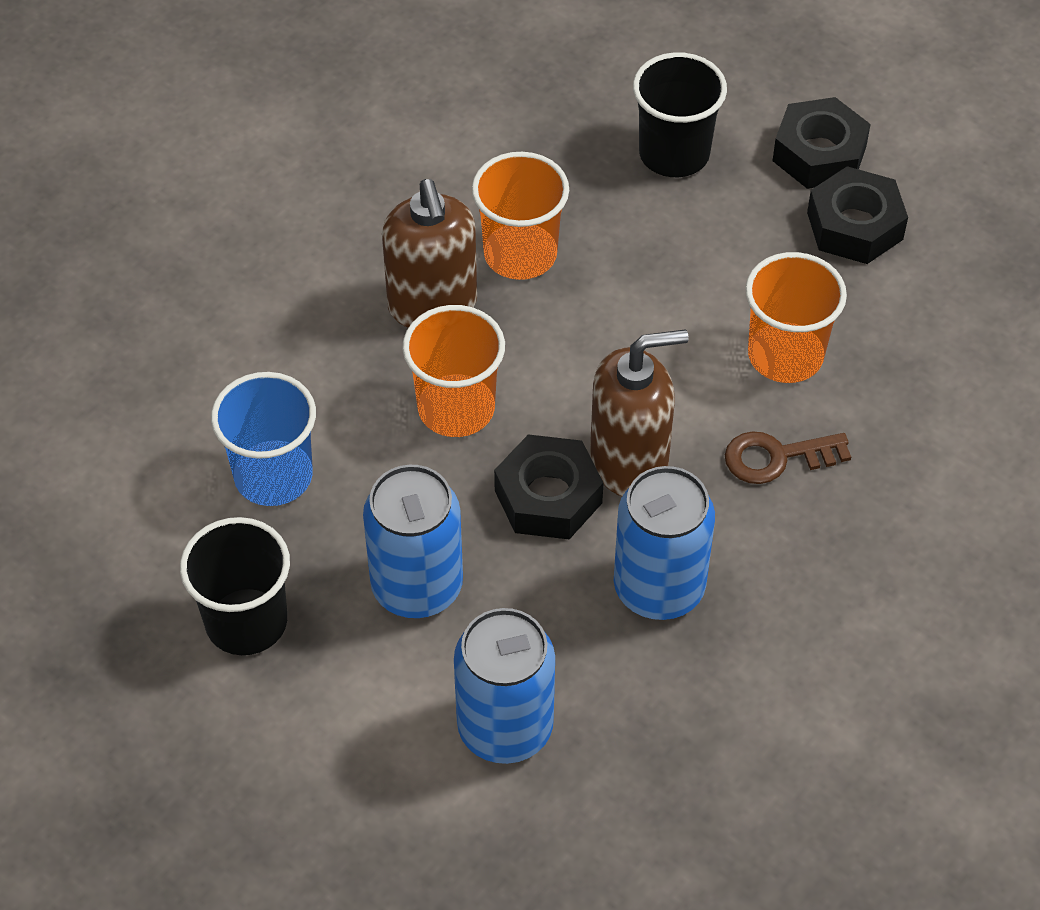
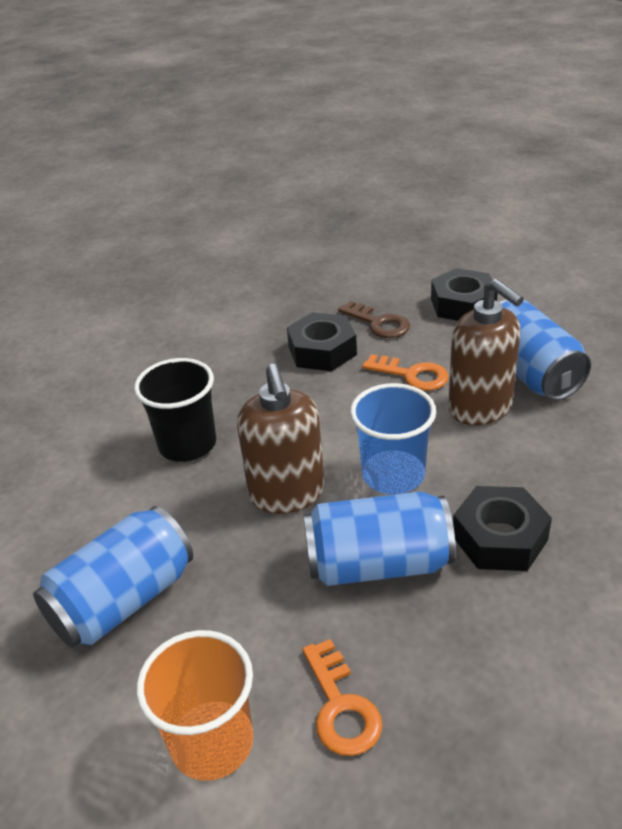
black cup: [180,517,290,655] [633,52,727,177] = 2 -> [134,358,216,462] = 1
orange cup: [402,305,505,437] [472,152,569,280] [745,252,847,383] = 3 -> [137,630,253,781] = 1
orange key: none = 0 -> [302,639,382,756] [362,354,449,391] = 2

